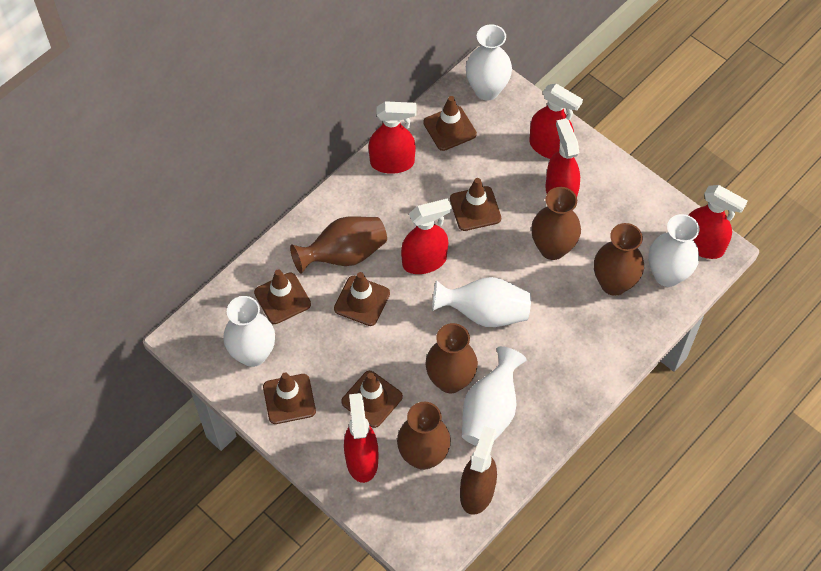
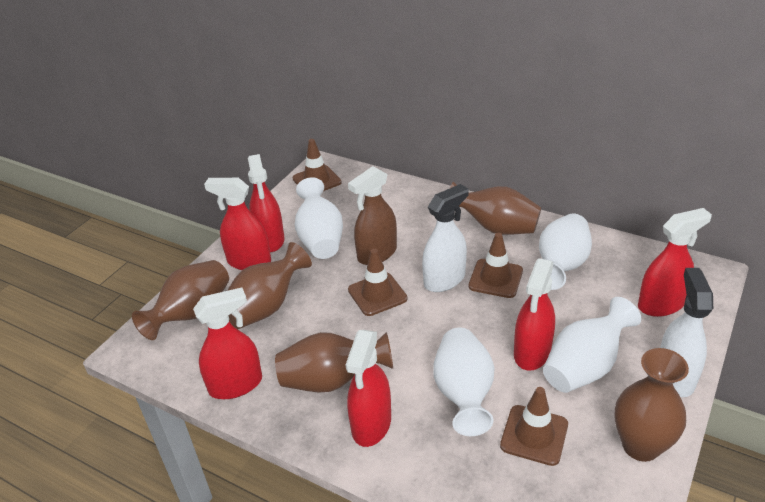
brown traffic cone: [254,269,311,324] [263,373,316,424] [334,272,390,326] [341,371,403,428] [423,96,477,151] [450,178,501,231] = 6 -> [292,139,341,191] [348,249,408,316] [468,233,523,298] [500,387,568,466] = 4
white spray bottle: none = 0 -> [422,184,469,292] [660,268,713,397] = 2
white vase: [223,296,275,367] [432,277,531,327] [462,346,527,446] [466,24,512,101] [648,214,699,287] = 5 -> [295,177,343,259] [433,328,494,436] [539,214,592,290] [543,297,641,393] = 4

